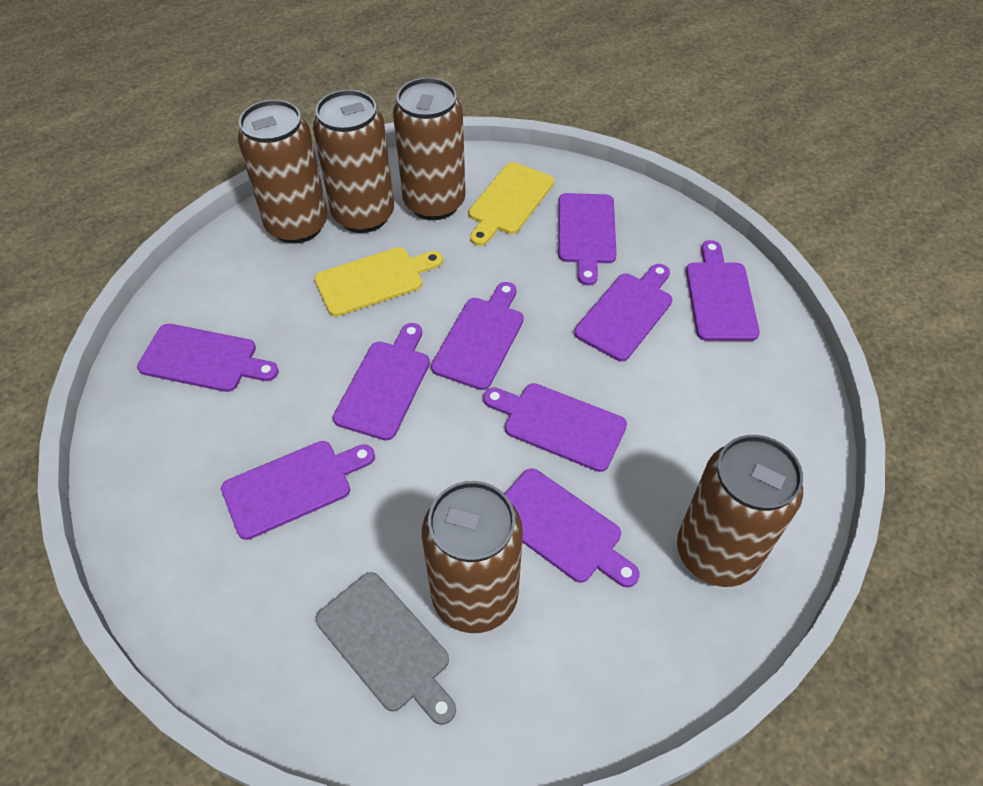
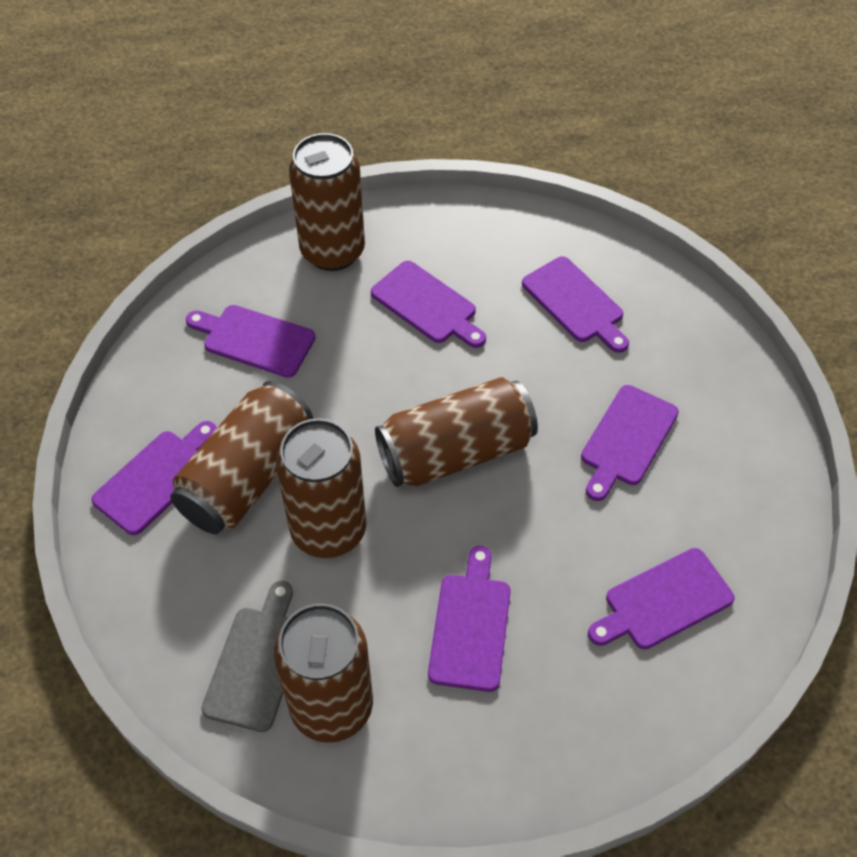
purple cutting board: [137,324,279,392] [221,441,375,540] [333,323,430,441] [431,282,524,390] [483,383,627,472] [505,469,640,587] [558,193,617,286] [574,264,672,361] [686,240,760,341] = 9 -> [91,421,217,535] [186,305,316,378] [371,261,486,348] [428,546,511,692] [522,256,629,353] [581,385,679,501] [588,548,734,649] = 7
yellow cutting board: [314,247,443,316] [469,162,554,246] = 2 -> none = 0

